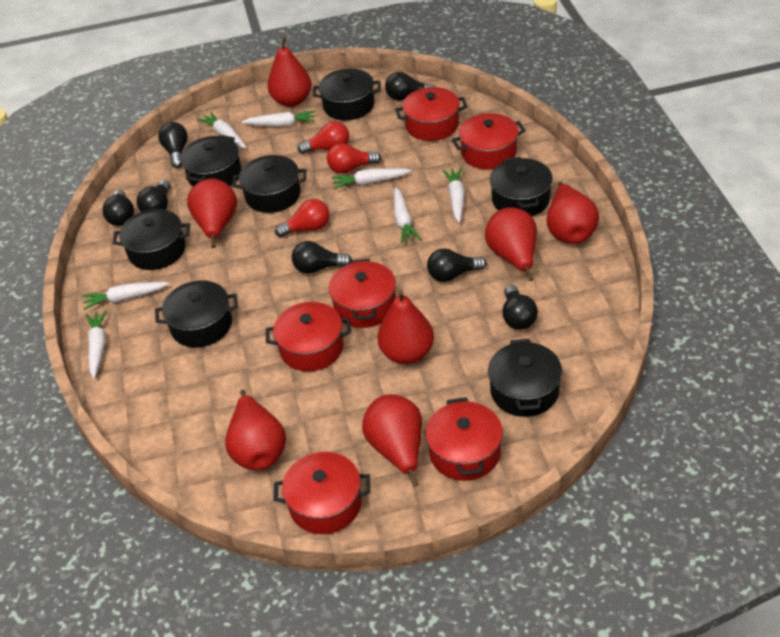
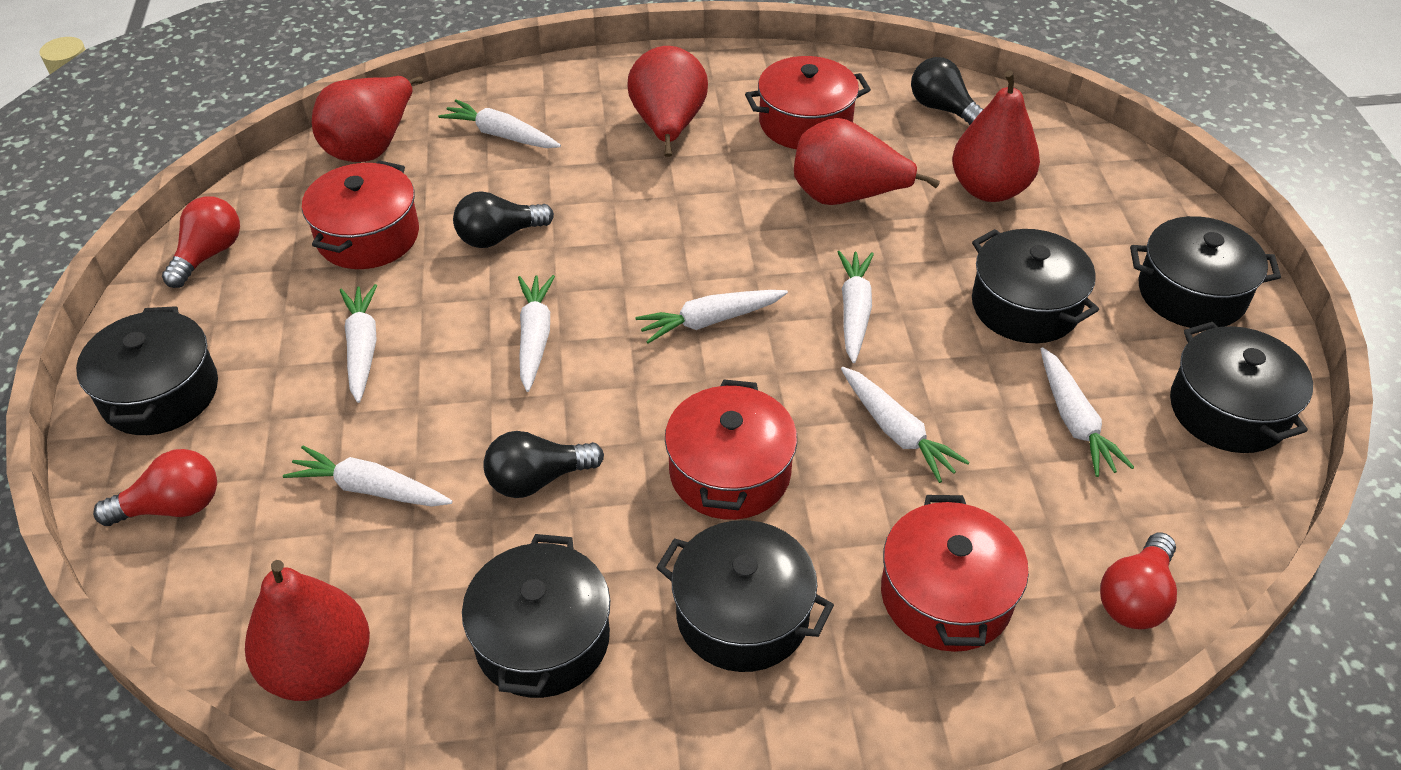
black light bulb: [103,190,134,226] [137,180,171,212] [158,122,188,168] [292,241,352,274] [385,72,435,100] [427,248,487,282] [502,285,538,330] = 7 -> [453,191,554,248] [483,431,604,498] [911,57,983,125] = 3
black pot: [113,209,190,270] [155,280,238,348] [181,135,242,187] [232,155,306,213] [313,69,381,120] [488,339,562,417] [490,157,553,216] = 7 -> [76,306,218,435] [462,534,610,698] [656,520,834,672] [972,229,1099,343] [1130,216,1281,328] [1170,322,1313,453] = 6
red pear: [187,178,237,248] [225,390,286,470] [268,37,312,107] [362,395,422,487] [377,290,434,364] [485,207,537,281] [547,181,599,244] = 7 -> [245,560,370,701] [312,76,423,162] [628,46,708,157] [794,118,940,205] [952,70,1040,202] = 5
red pot: [266,302,351,372] [274,452,370,534] [329,259,396,328] [395,87,467,141] [425,397,503,481] [452,113,526,170] = 6 -> [302,160,419,269] [665,379,797,520] [745,56,871,149] [881,495,1029,652] = 4
white carrot: [82,282,169,310] [86,310,107,379] [197,112,247,148] [241,111,315,127] [331,168,412,190] [394,187,421,243] [443,168,465,223] = 7 -> [283,445,453,507] [340,284,377,403] [438,100,561,148] [518,275,555,392] [636,290,788,344] [838,251,874,363] [841,367,970,483] [1041,347,1134,477] = 8

